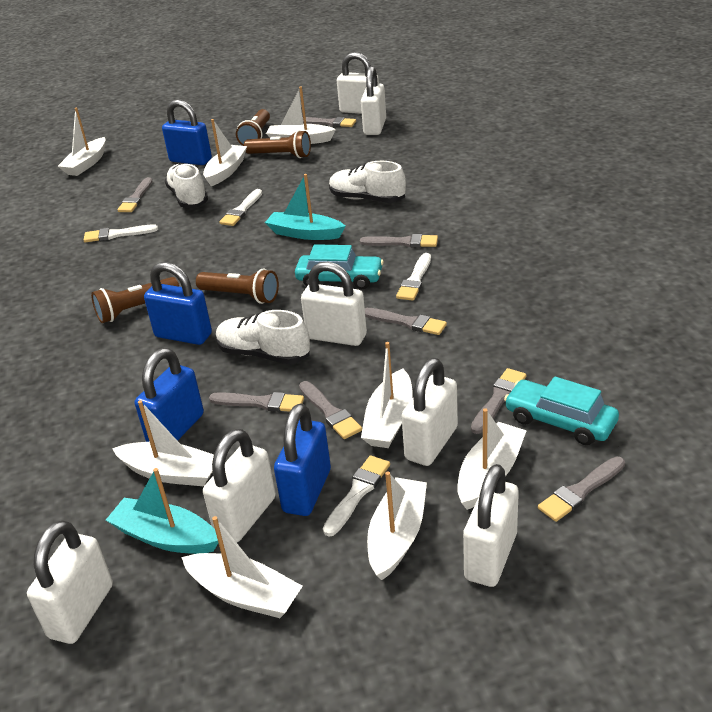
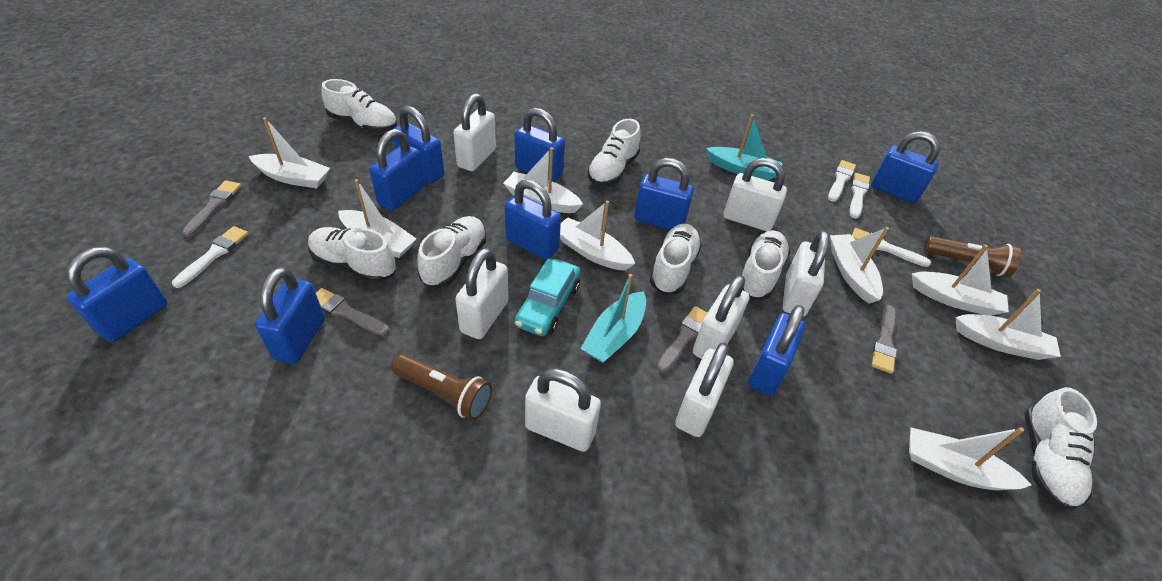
blue padlock: [135,348,204,442] [144,262,212,345] [162,99,212,165] [274,404,331,516] = 4 -> [66,247,168,342] [255,267,325,364] [369,129,425,211] [393,106,444,184] [505,180,561,260] [515,108,565,182] [634,158,694,230] [748,305,806,396] [871,131,940,203] = 9
brown flashlight: [91,277,179,323] [196,269,279,304] [236,109,270,146] [244,130,311,158] = 4 -> [392,354,492,420] [924,236,1021,277] = 2
grey brush: [117,177,152,212] [209,392,304,412] [299,381,362,439] [302,117,356,127] [360,234,438,247] [365,308,447,335] [471,368,526,434] [538,457,625,522] = 8 -> [182,181,241,237] [316,288,389,336] [657,306,708,372] [872,305,897,374] = 4
turquoise car: [295,244,384,289] [504,376,619,445] = 2 -> [514,259,580,336] = 1
white shoe: [165,163,208,208] [216,310,310,364] [329,161,406,203] = 3 -> [308,227,397,283] [321,79,397,132] [417,216,486,288] [588,119,641,186] [650,223,702,295] [741,230,790,300] [1025,387,1097,510] = 7

